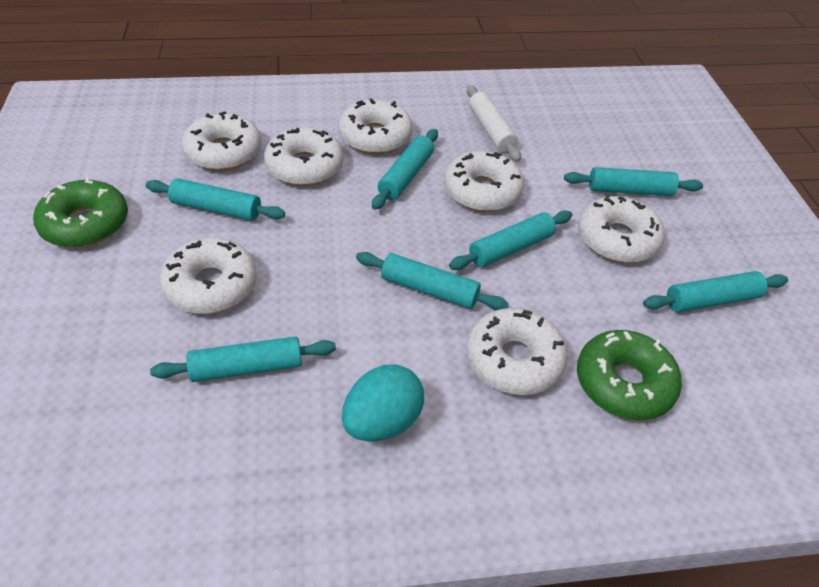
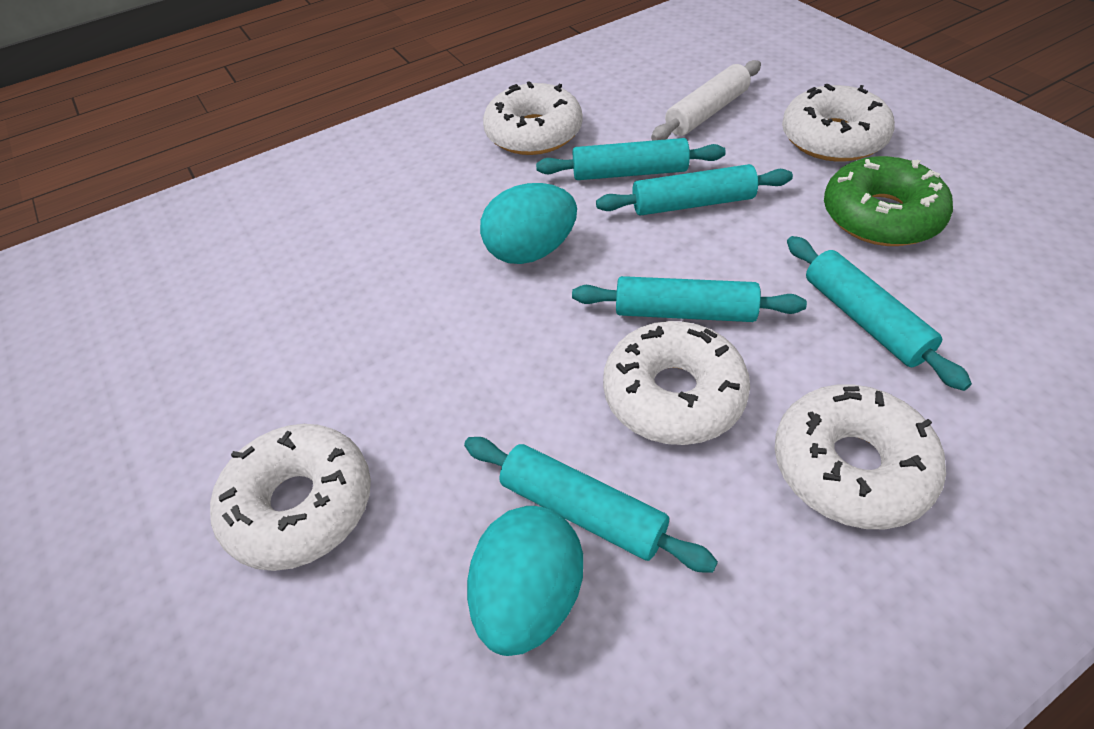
green donut: [33,177,128,248] [577,330,682,420] = 2 -> [824,156,953,246] = 1
turquoise egg: [341,364,424,442] = 1 -> [467,506,583,656] [480,183,577,264] = 2
turquoise rolling pin: [146,178,285,221] [150,336,336,382] [356,252,509,310] [372,129,438,210] [449,211,572,270] [564,167,703,196] [643,271,788,312] = 7 -> [464,437,718,573] [536,138,726,180] [572,276,807,322] [596,164,793,215] [787,236,972,391] = 5
white donut: [160,238,257,314] [182,111,262,171] [264,127,344,186] [338,98,413,154] [444,151,524,212] [466,308,567,395] [578,196,665,263] = 7 -> [210,424,371,571] [483,81,583,155] [603,321,750,445] [775,384,946,529] [782,84,895,162] = 5

